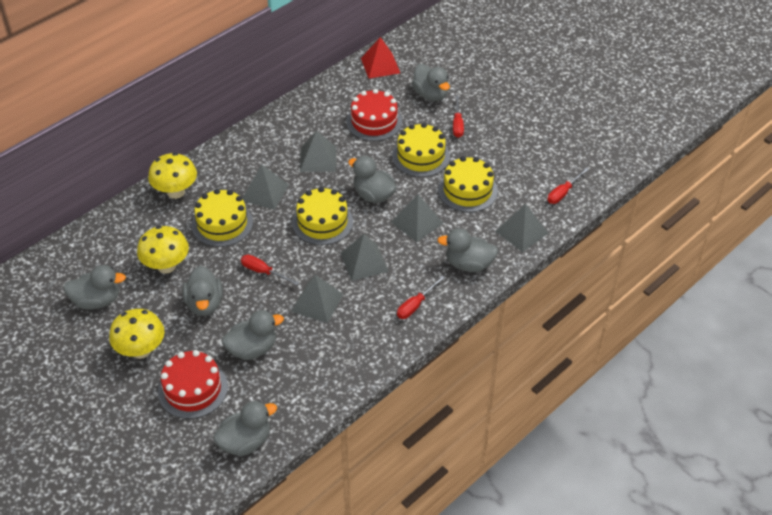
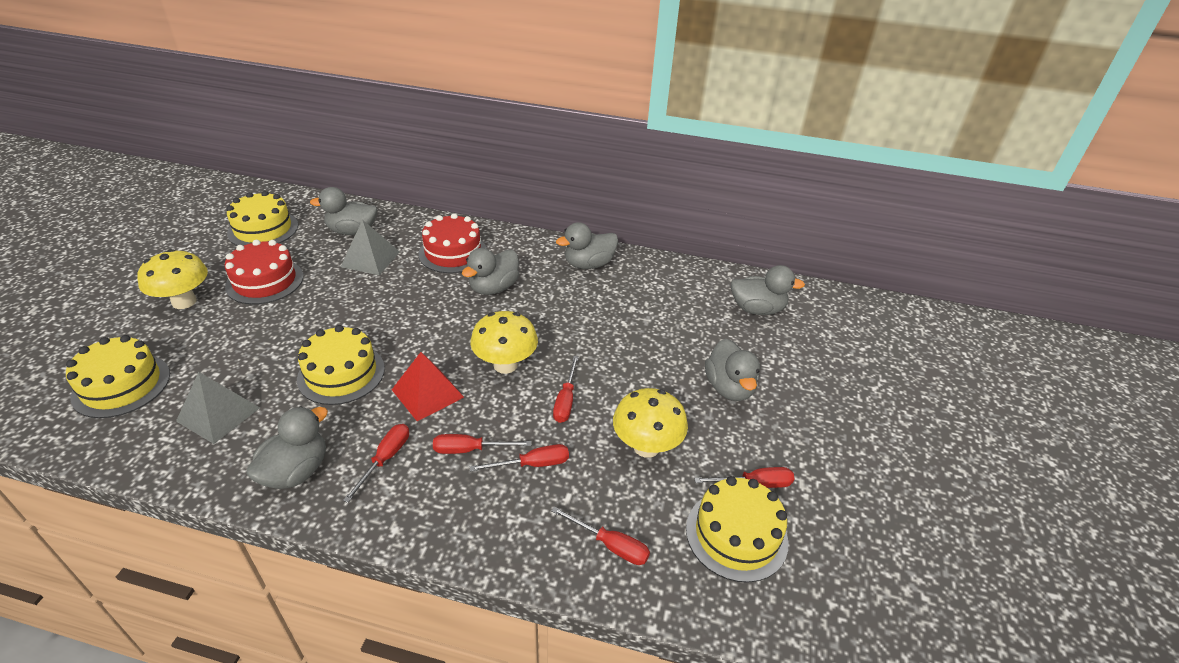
grey duck: [63,265,126,310] [182,266,223,316] [213,400,277,456] [222,310,284,360] [348,156,396,203] [412,64,450,101] [437,228,498,272] = 7 -> [246,406,328,489] [310,187,377,235] [462,248,519,295] [556,222,618,269] [705,339,760,401] [730,265,805,315] = 6
grey pyramid: [242,164,289,210] [291,275,343,323] [300,130,336,172] [341,234,389,281] [391,194,443,242] [495,204,548,252] = 6 -> [176,372,260,444] [341,220,400,275] = 2
red screwdriver: [241,255,299,285] [397,276,445,319] [453,96,464,138] [547,168,589,204] = 4 -> [343,424,409,503] [433,434,531,454] [470,444,569,472] [551,506,650,565] [553,356,579,423] [694,467,794,488] = 6

